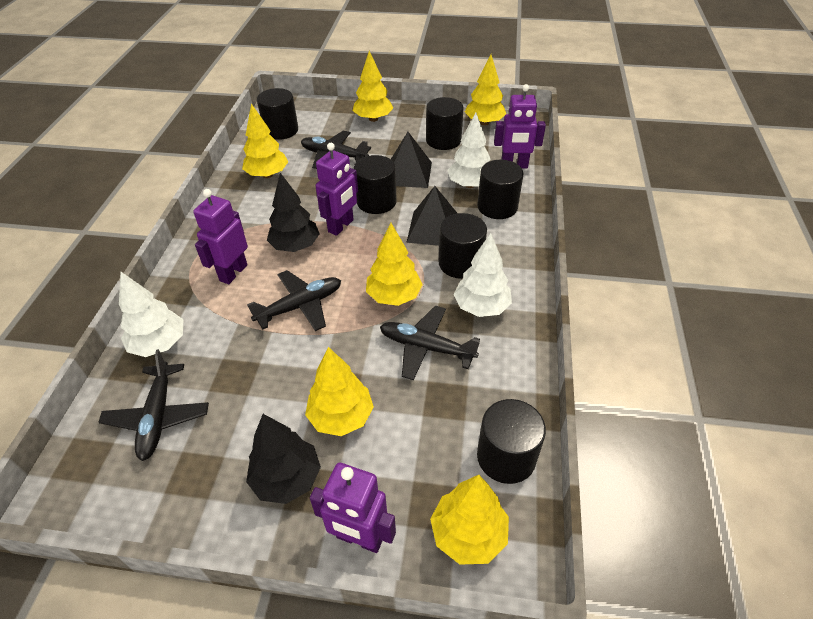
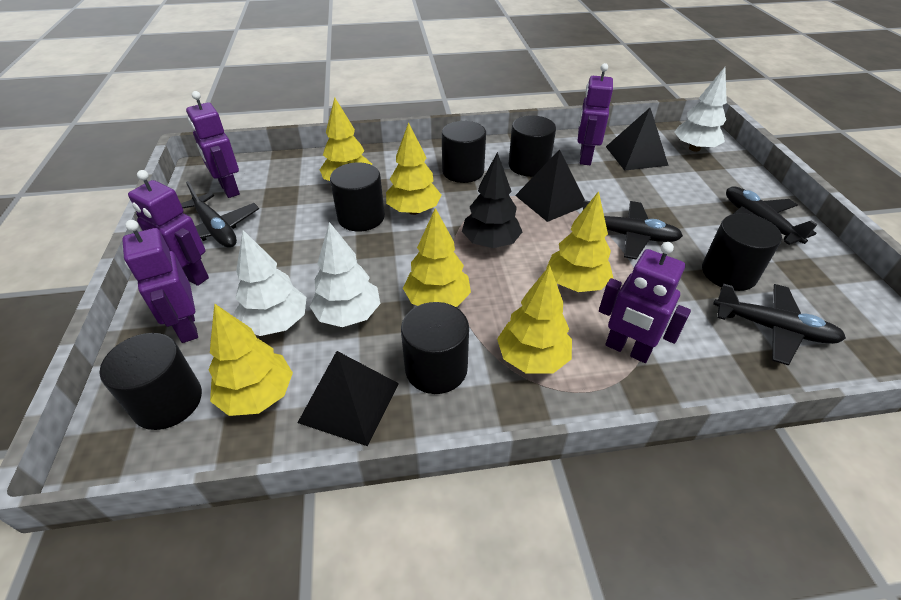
black pyramid: [391,132,432,188] [406,186,458,246] = 2 -> [297,351,399,446] [515,149,585,222] [606,108,669,171] = 3
black tree: [246,414,321,504] [267,173,319,252] = 2 -> [462,152,522,248] = 1
purple robot: [193,189,248,284] [310,463,396,553] [316,143,358,236] [494,84,546,168] = 4 -> [122,220,198,343] [128,170,209,286] [186,91,240,198] [578,63,613,165] [599,242,691,363] = 5

